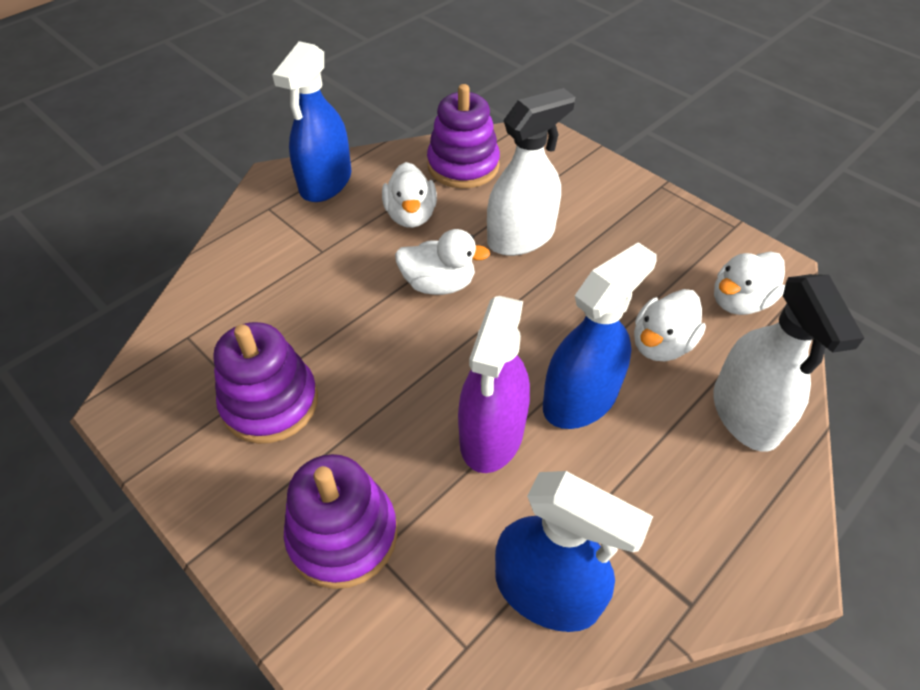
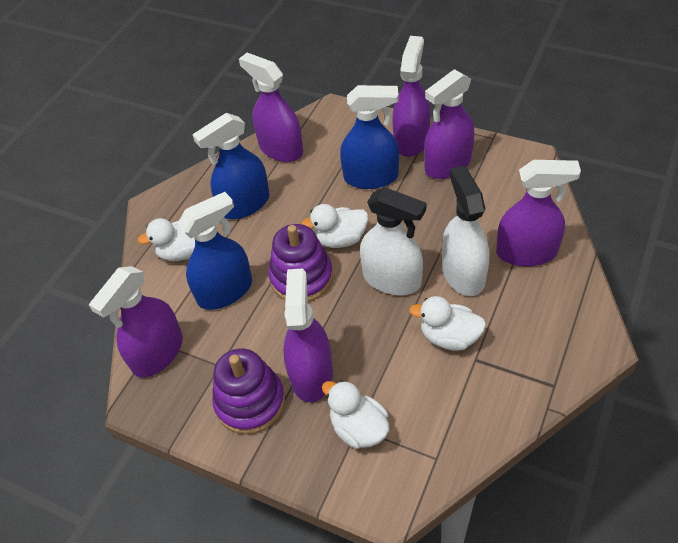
purple spray bottle: [458,296,530,473] = 1 -> [89,266,183,378] [239,53,303,162] [283,269,333,403] [392,36,431,157] [424,69,475,179] [496,160,581,266] = 6
purple stacking toy: [213,322,318,444] [284,454,397,589] [427,84,500,188] = 3 -> [212,348,285,434] [268,224,333,302] = 2

